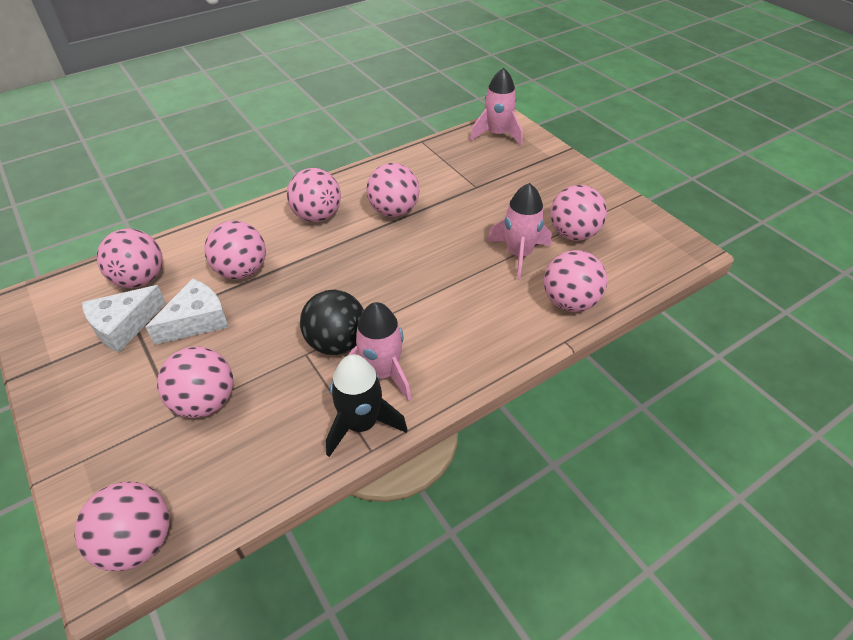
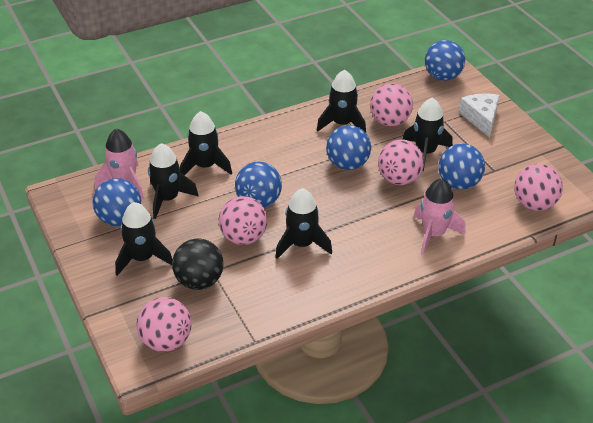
black rocket: [326,354,408,457] = 1 -> [115,202,172,276] [148,143,199,219] [180,111,232,175] [275,188,332,259] [316,70,366,133] [402,98,453,171] = 6
blue ball: none = 0 -> [93,178,141,226] [235,161,282,208] [326,125,371,170] [425,40,465,81] [438,143,485,190] = 5
pink ball: [75,482,170,572] [96,228,163,288] [157,346,233,418] [204,220,266,280] [287,168,341,222] [366,163,419,217] [544,250,607,312] [550,185,607,241] = 8 -> [137,297,191,352] [219,196,267,245] [370,83,413,126] [378,140,424,185] [514,164,563,211] = 5
pink rocket: [347,302,411,401] [470,68,523,146] [487,183,552,280] = 3 -> [95,128,144,199] [413,178,466,255] = 2
white cheese: [82,285,166,353] [146,279,229,345] = 2 -> [459,93,499,138] = 1

